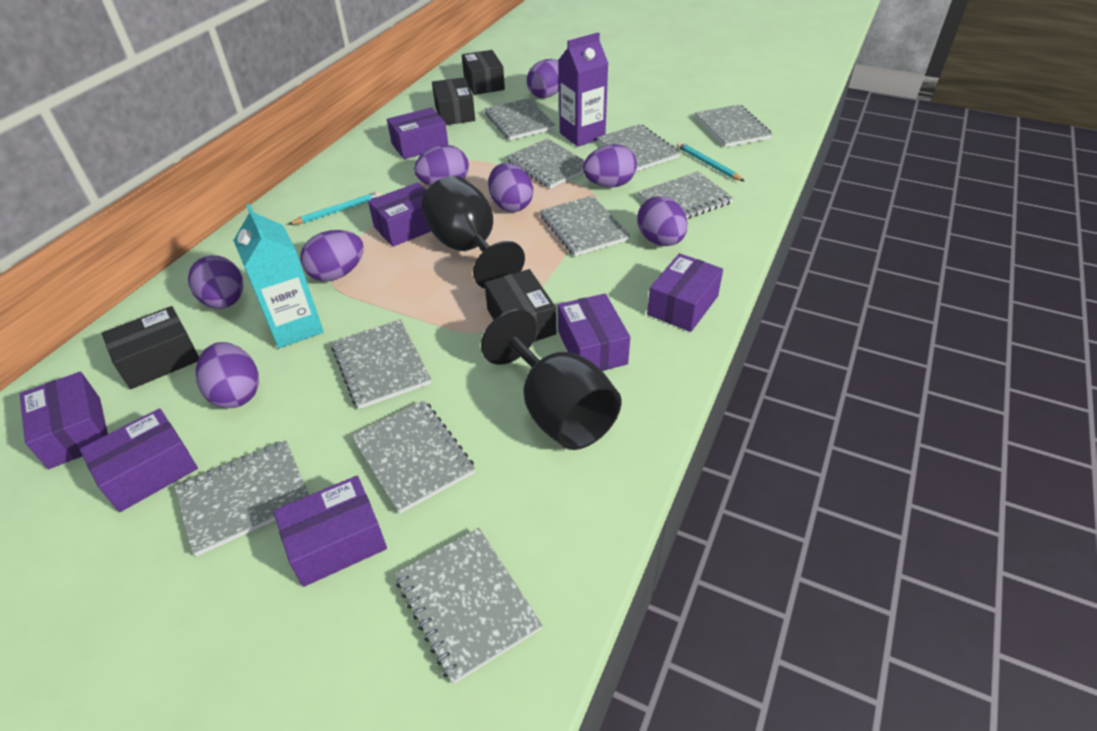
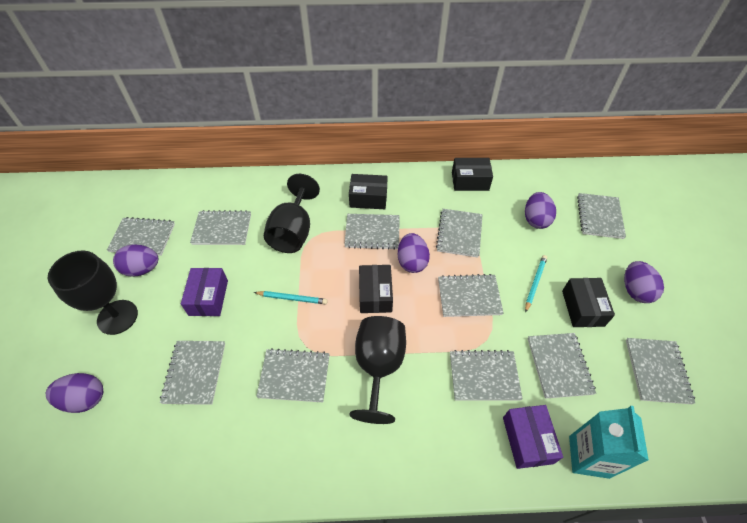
black goblet: [422,176,525,289] [481,309,621,450] = 2 -> [48,251,138,335] [264,174,320,253] [350,316,406,424] = 3
grey notebook: [175,440,309,556] [331,320,431,409] [351,400,475,514] [395,528,542,684] [484,98,555,140] [506,138,585,189] [540,195,630,256] [597,124,680,172] [637,171,734,219] [695,104,772,147] = 10 -> [107,217,175,256] [160,341,225,405] [190,210,251,245] [256,348,330,402] [344,214,399,250] [436,209,483,258] [438,274,504,317] [450,350,523,401] [528,333,596,399] [577,193,626,239] [626,338,695,404] = 11
purple box: [20,372,108,469] [80,408,198,512] [273,476,387,587] [368,183,431,247] [387,108,448,159] [558,294,630,371] [647,253,723,332] = 7 -> [181,268,228,316] [503,405,563,469] = 2
purple carton: [559,32,609,147] = 1 -> none = 0
purple egg: [188,255,243,309] [196,342,259,408] [300,230,364,281] [414,145,469,186] [488,163,533,212] [527,59,559,98] [583,144,637,188] [637,196,687,246] = 8 -> [46,373,103,413] [113,244,158,277] [398,233,430,273] [525,192,556,229] [624,261,664,303] = 5

